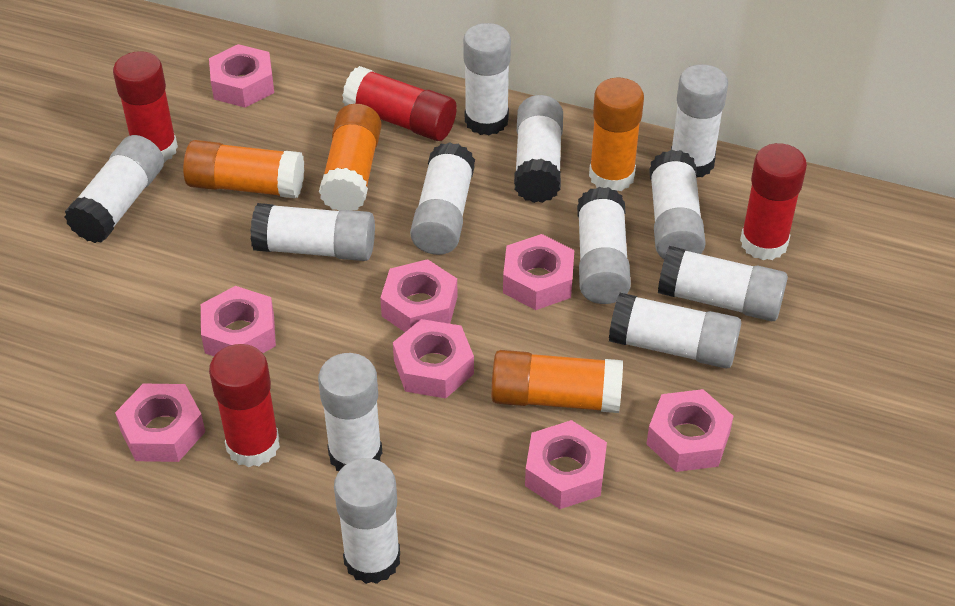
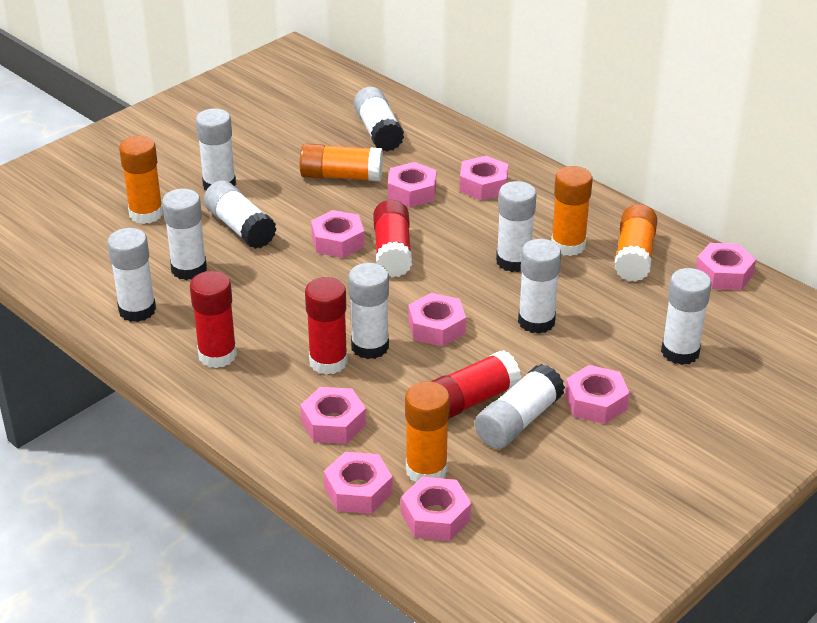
orange glue stick: [183,140,304,198] [319,104,382,211] [491,350,623,413] [589,78,644,191] = 4 -> [119,136,163,224] [300,144,383,181] [405,381,450,482] [551,166,593,256] [614,204,657,282] = 5
pink nut: [115,384,205,462] [201,286,276,356] [209,44,274,108] [380,259,458,332] [393,319,474,398] [503,234,574,310] [525,420,607,509] [646,389,734,472] = 8 -> [300,387,366,444] [311,210,365,258] [324,452,393,514] [388,162,436,207] [401,477,471,541] [408,293,466,347] [460,156,508,200] [565,365,630,424] [696,243,756,290] = 9
white glue stick: [64,135,164,243] [251,203,375,261] [318,353,382,471] [334,458,400,584] [410,142,475,255] [463,23,511,136] [514,95,563,203] [577,187,631,304] [609,293,741,368] [649,150,706,259] [658,246,788,321] [671,64,728,178] = 12 -> [107,228,156,322] [162,189,207,280] [196,108,236,190] [204,180,276,249] [348,263,389,359] [354,87,404,152] [475,364,565,449] [496,181,536,272] [518,239,561,334] [661,268,712,365] = 10

